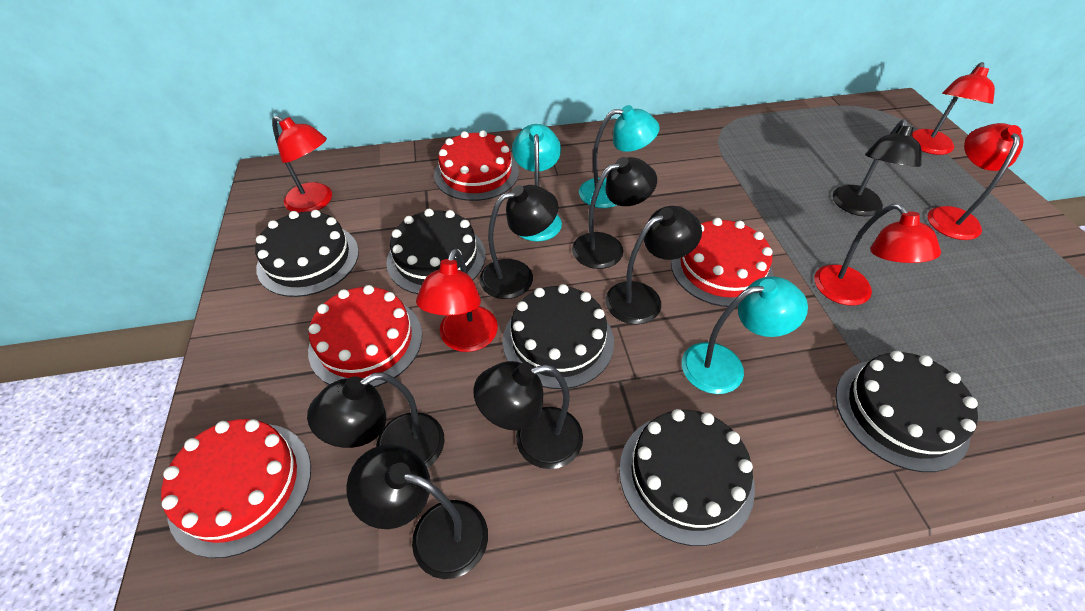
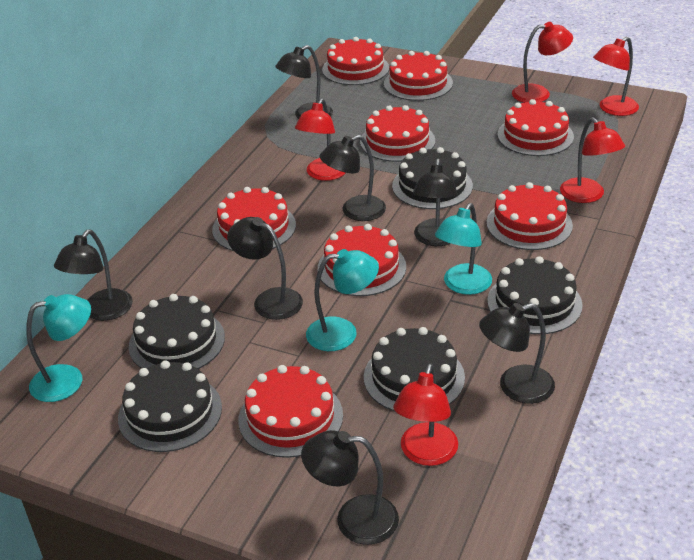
red cake: [161,419,311,558] [308,285,422,387] [434,130,519,201] [671,218,773,307] = 4 -> [212,187,296,251] [239,365,343,458] [318,224,406,296] [322,37,389,85] [360,105,435,162] [384,51,453,101] [487,182,573,250] [497,99,574,156] = 8

